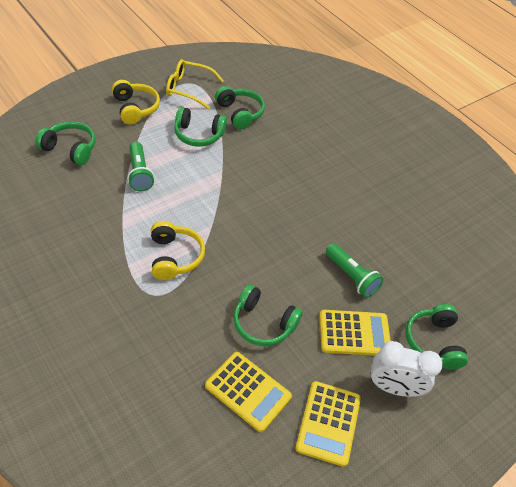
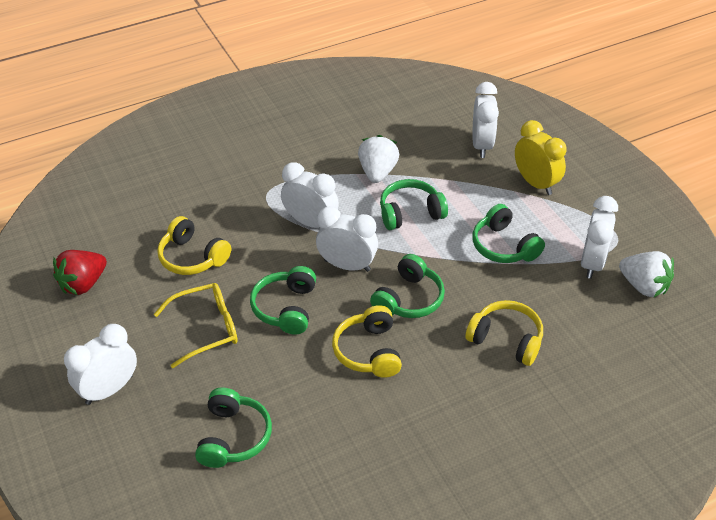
green flashlight: [128,142,154,191] [326,243,384,298] = 2 -> none = 0
red strawberry: none = 0 -> [53,250,107,295] = 1
white clock: [371,341,443,397] = 1 -> [64,324,137,405] [281,162,339,228] [316,206,378,272] [473,82,499,158] [581,196,618,279] = 5
white strawberry: none = 0 -> [358,135,399,183] [619,251,674,297] = 2
yellow calculator: [205,352,292,432] [295,381,361,467] [319,310,391,355] = 3 -> none = 0
yellow clock: none = 0 -> [515,120,567,195] = 1
yellow headphones: [112,80,160,124] [151,221,205,280] = 2 -> [157,216,231,275] [332,305,402,378] [465,300,543,366] = 3

